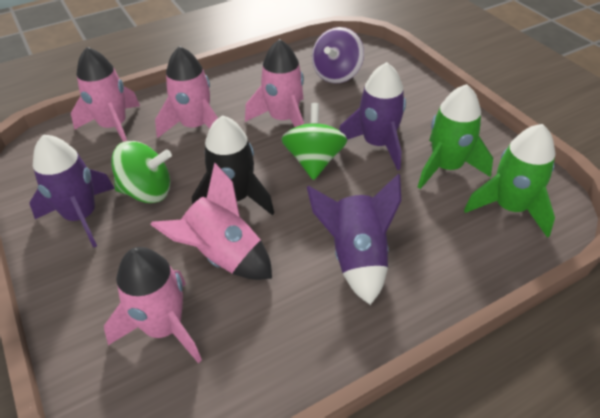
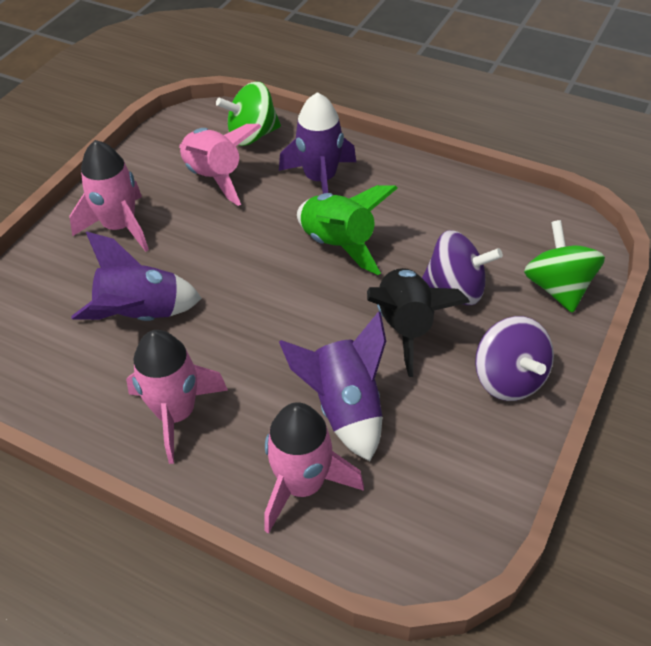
green rocket: [418,84,493,189] [464,124,555,238] = 2 -> [297,185,398,275] = 1
pink rocket: [71,47,140,142] [104,247,202,363] [150,162,272,280] [155,46,218,138] [245,39,304,127] = 5 -> [70,140,149,252] [126,330,228,464] [179,124,262,206] [264,402,364,534] = 4
purple spinning top: [312,27,364,83] = 1 -> [422,230,503,305] [475,316,554,401] = 2

